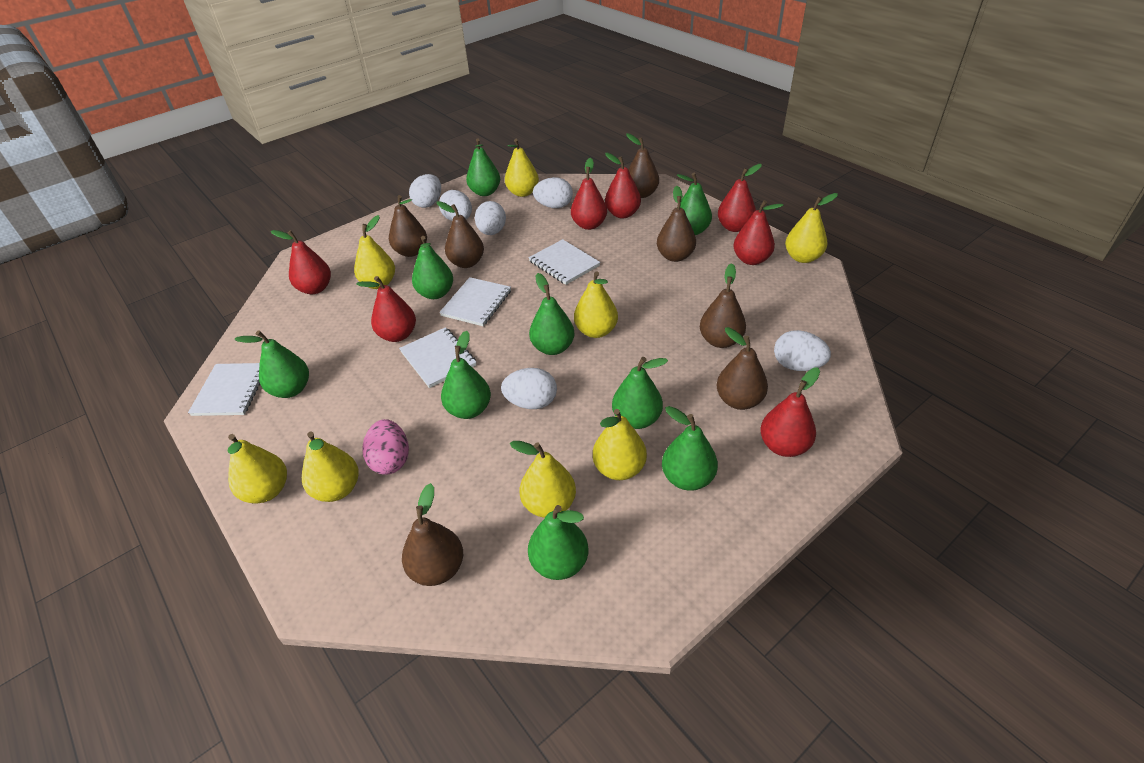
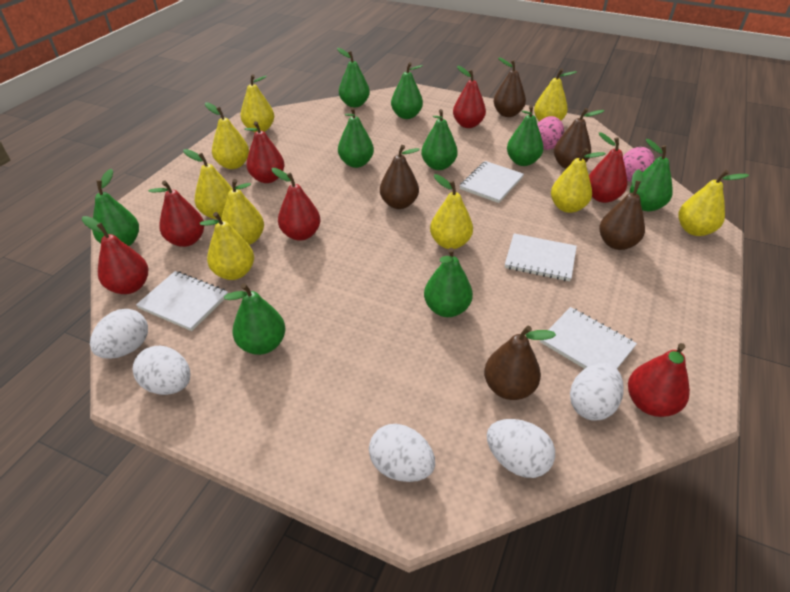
brown pear: [389,195,427,257] [402,483,463,586] [437,201,484,268] [626,133,659,198] [657,186,696,262] [700,263,746,348] [717,327,768,410] = 7 -> [380,145,420,209] [484,325,556,400] [493,57,526,117] [554,108,604,169] [599,169,645,250] = 5
pink egg: [363,419,409,475] = 1 -> [537,116,564,150] [623,147,655,182] = 2
white egg: [409,174,441,208] [439,190,472,221] [475,201,506,235] [501,368,557,409] [533,177,573,208] [774,330,831,371] = 6 -> [90,309,148,359] [132,346,191,395] [369,424,435,482] [487,419,555,478] [570,363,624,421] = 5
yellow pear: [228,434,287,503] [302,432,359,502] [354,215,395,289] [505,139,539,197] [510,441,576,518] [574,271,618,338] [593,409,647,480] [785,193,838,263] = 8 -> [183,149,233,219] [200,212,254,280] [205,102,249,169] [221,179,264,245] [241,74,274,132] [430,174,473,249] [534,68,576,122] [551,148,606,213] [679,170,749,236] = 9

